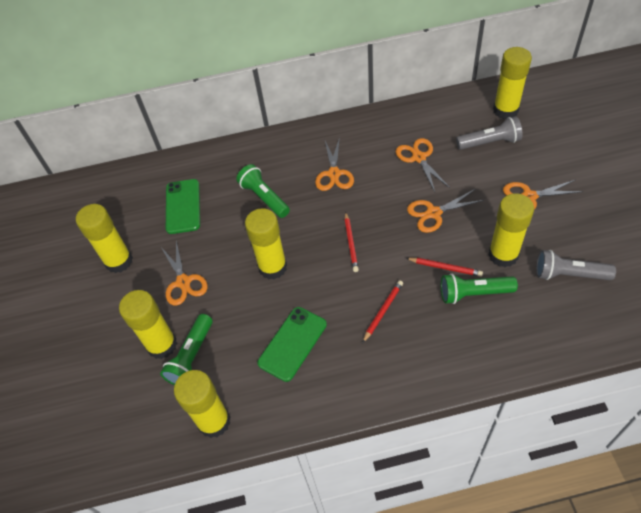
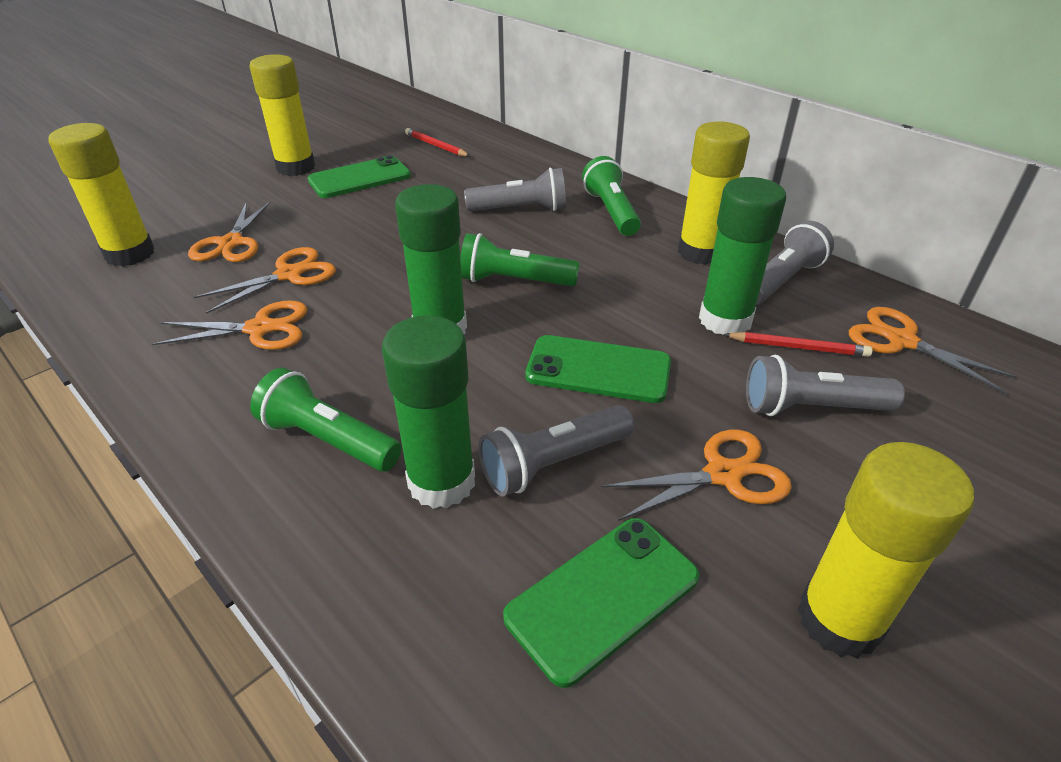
green glue stick: none = 0 -> [382,315,475,509] [395,184,467,334] [699,177,786,336] = 3
green phone: [166,179,200,234] [257,307,327,382] = 2 -> [308,155,411,198] [503,518,699,688] [525,335,671,403] = 3
grey flashlight: [456,116,523,150] [536,250,616,280] = 2 -> [464,168,566,211] [479,405,634,496] [746,355,905,416] [756,221,834,305] = 4
red pencil: [344,212,359,272] [362,280,403,343] [406,258,483,277] = 3 -> [405,128,470,156] [723,332,873,357] = 2
yellow glue stick: [76,204,133,273] [119,290,177,359] [174,370,230,438] [245,208,287,279] [488,193,534,267] [493,47,532,119] = 6 -> [48,123,155,267] [250,54,315,176] [678,122,750,265] [798,442,974,659] = 4

